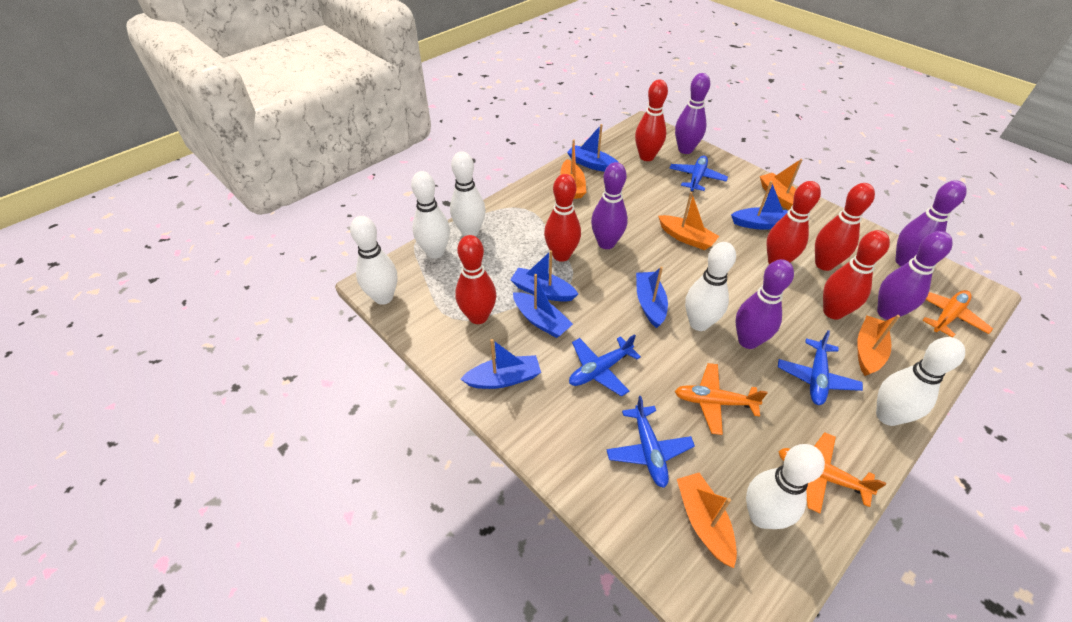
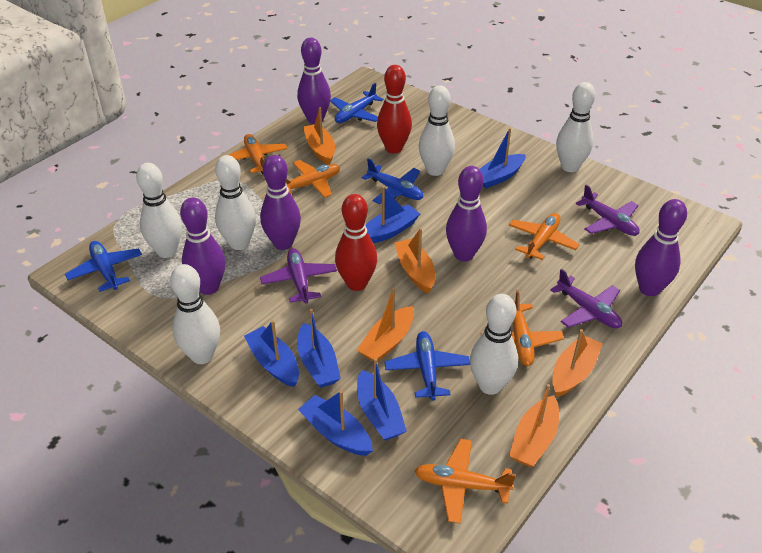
orange plane: [675,363,768,435] [778,432,886,513] [922,290,993,337] = 3 -> [229,134,288,174] [286,160,340,198] [415,439,516,524] [480,290,564,366] [509,213,580,260] = 5
purple plane: none = 0 -> [260,248,337,304] [550,268,622,328] [576,185,640,236] = 3
red bowling pin: [455,235,496,324] [544,174,581,262] [635,80,668,161] [766,181,821,265] [815,183,875,271] [823,230,890,319] = 6 -> [335,194,377,291] [377,65,412,154] = 2

